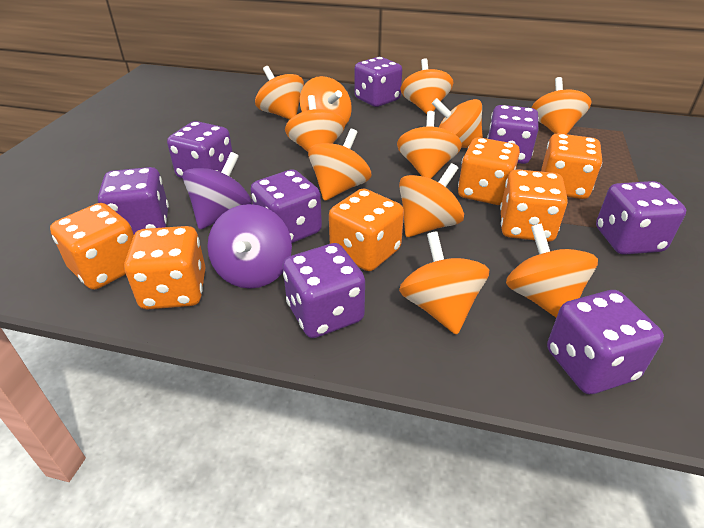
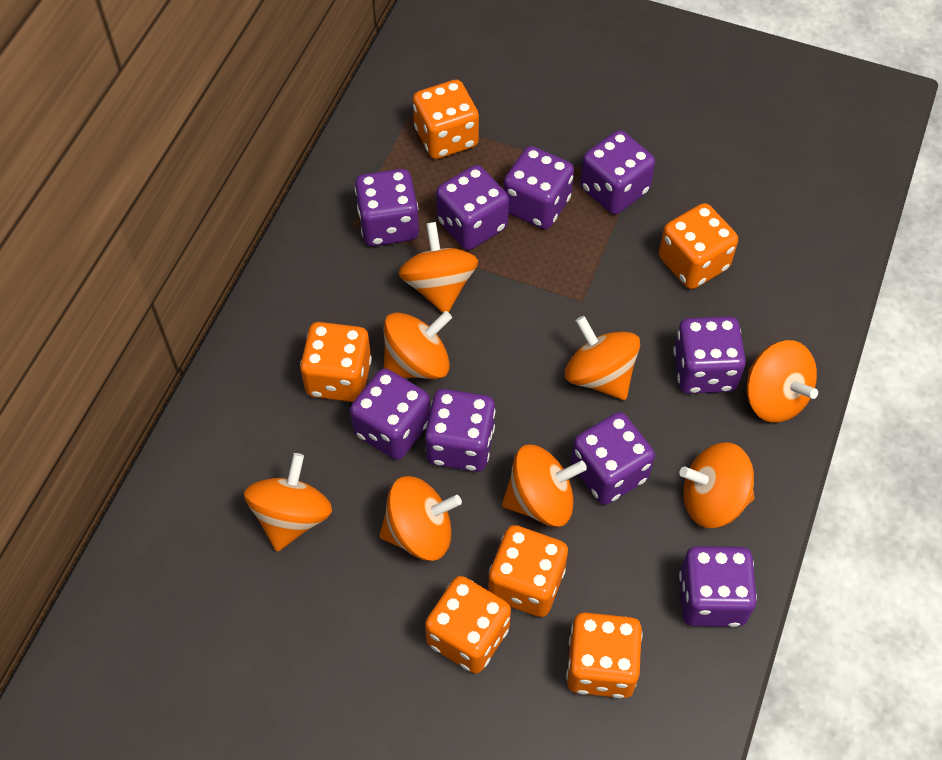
orange spinning top: [255,66,304,120] [285,95,345,152] [300,76,352,125] [308,129,371,201] [397,111,462,179] [399,163,464,237] [399,231,489,335] [401,58,454,114] [432,98,483,148] [506,224,598,318] [531,77,592,134] = 11 -> [244,453,332,552] [379,476,462,561] [384,311,452,379] [398,222,478,313] [502,444,587,527] [565,316,640,400] [679,442,754,528] [747,340,818,423] = 8
purple dice: [98,167,169,234] [167,121,233,179] [251,169,322,243] [283,243,365,338] [354,57,402,107] [487,105,539,164] [547,290,664,394] [596,181,686,255] = 8 -> [350,368,430,460] [355,169,419,246] [425,389,496,472] [436,165,509,250] [503,146,574,229] [571,412,655,505] [580,130,655,215] [673,316,746,394] [679,546,757,627] = 9
purple spinning top: [183,152,252,230] [207,204,292,289] = 2 -> none = 0

